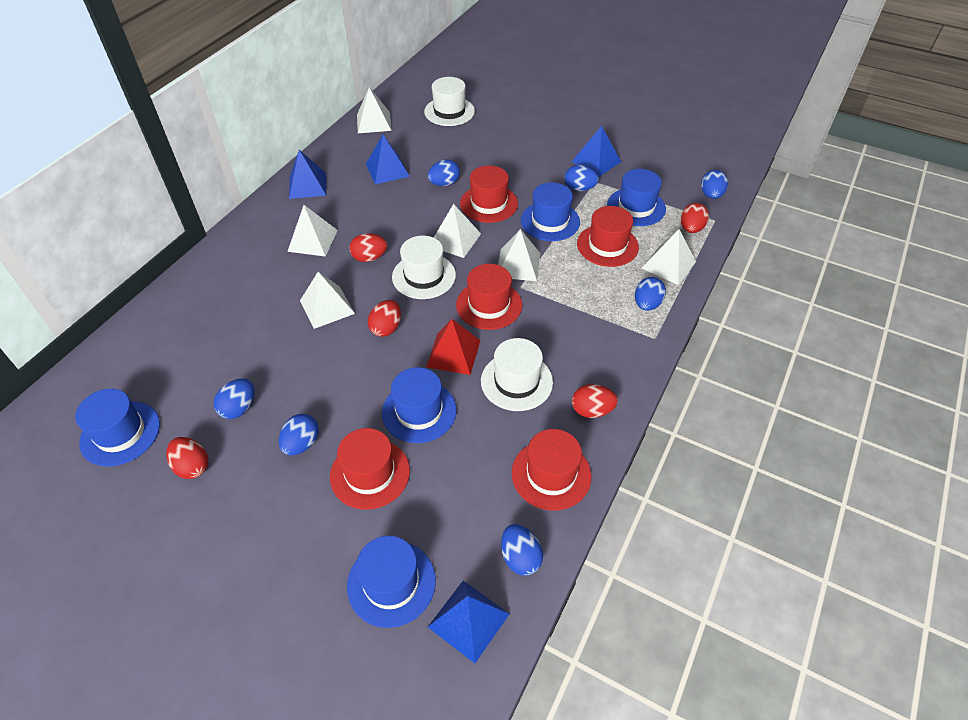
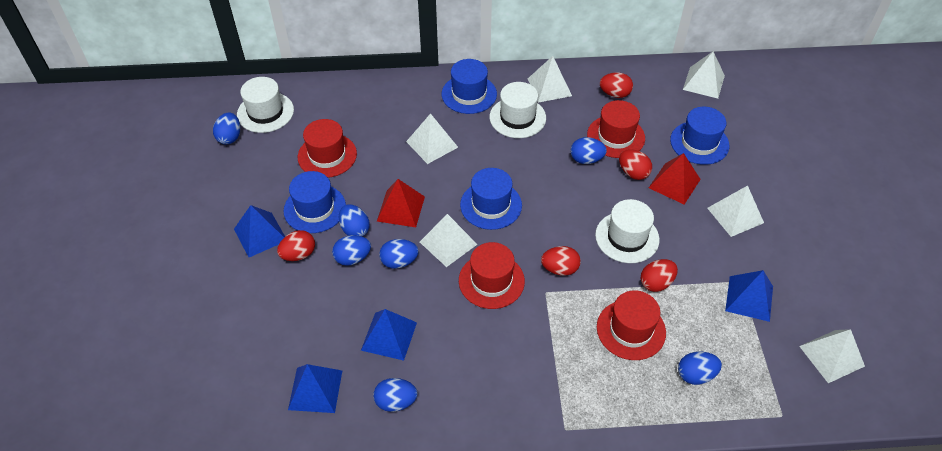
blue hat: [75,389,160,467] [347,536,436,628] [382,367,457,443] [521,182,580,241] [607,169,666,226] = 5 -> [284,171,346,233] [442,59,497,114] [460,168,522,230] [670,107,729,165] = 4
red hat: [330,428,410,510] [456,264,522,330] [460,165,518,223] [512,429,592,511] [577,206,639,267] = 5 -> [298,119,357,178] [459,242,525,309] [587,100,645,158] [597,291,666,360] = 4
red pyramid: [426,319,480,375] = 1 -> [377,179,425,227] [649,153,701,205] = 2

